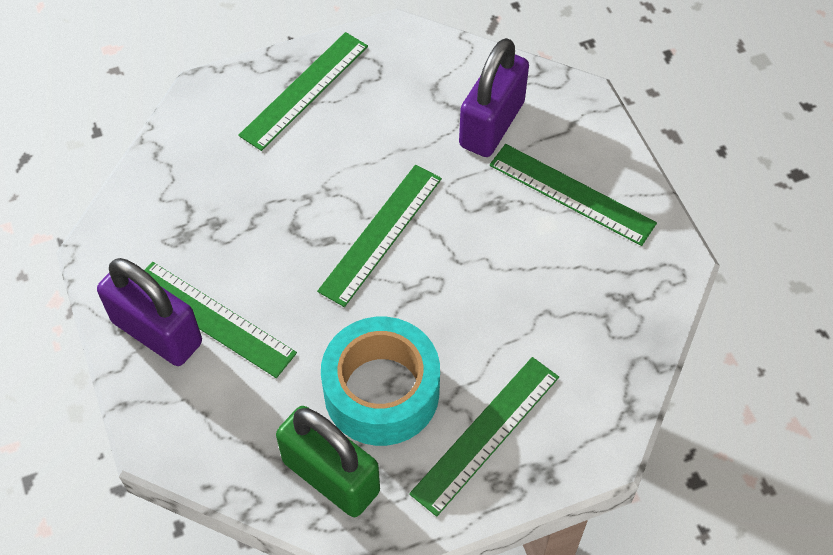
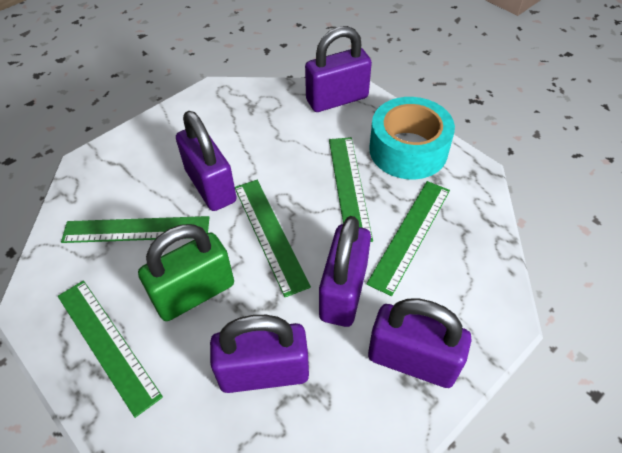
purple padlock: [97,258,202,366] [459,38,529,157] = 2 -> [176,111,237,211] [210,315,309,393] [305,26,372,112] [319,216,371,327] [368,299,472,388] = 5

